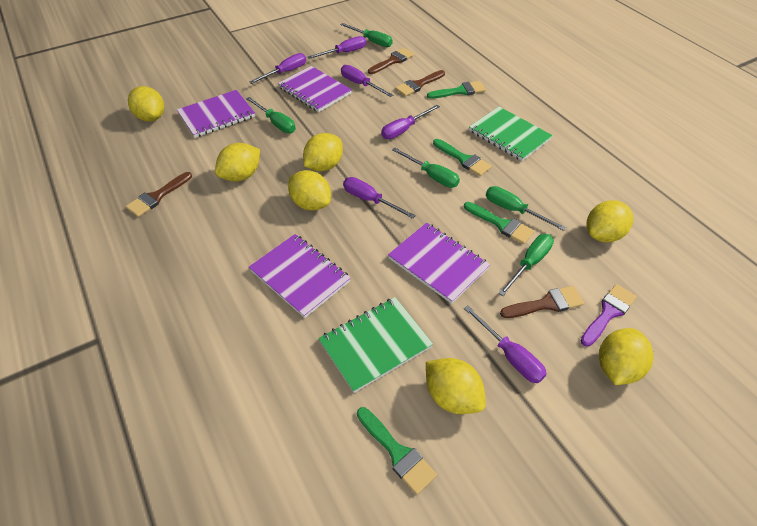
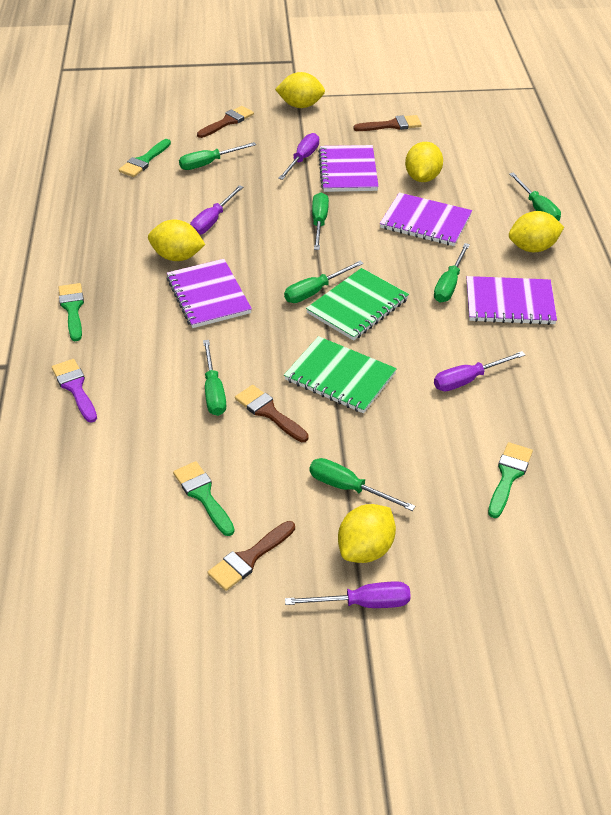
green screwdriver: [246,97,296,133] [341,23,393,47] [392,148,460,188] [486,186,566,231] [499,234,554,296] = 5 -> [179,142,256,170] [203,340,226,416] [284,261,364,303] [310,458,415,511] [312,192,329,250] [434,243,470,302] [509,172,561,221] = 7
purple screwdriver: [249,53,306,84] [307,36,366,59] [341,65,393,97] [343,177,416,219] [381,105,440,139] [464,305,547,383] = 6 -> [190,185,243,235] [278,133,319,180] [285,581,411,608] [434,351,525,391] = 4
yellow lemon: [128,86,164,122] [215,143,260,182] [288,170,331,211] [303,133,343,171] [426,358,486,414] [586,200,633,242] [599,328,654,385] = 7 -> [148,219,205,261] [275,72,325,108] [338,504,396,563] [405,142,443,182] [509,211,564,252] = 5

